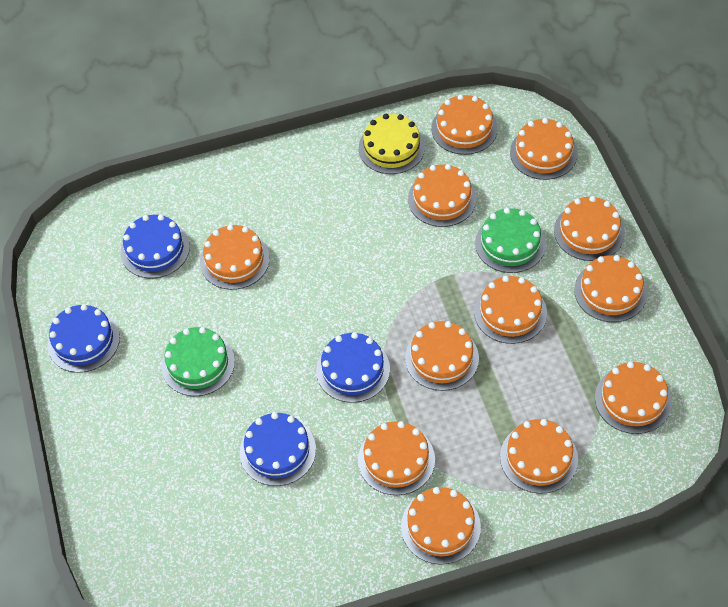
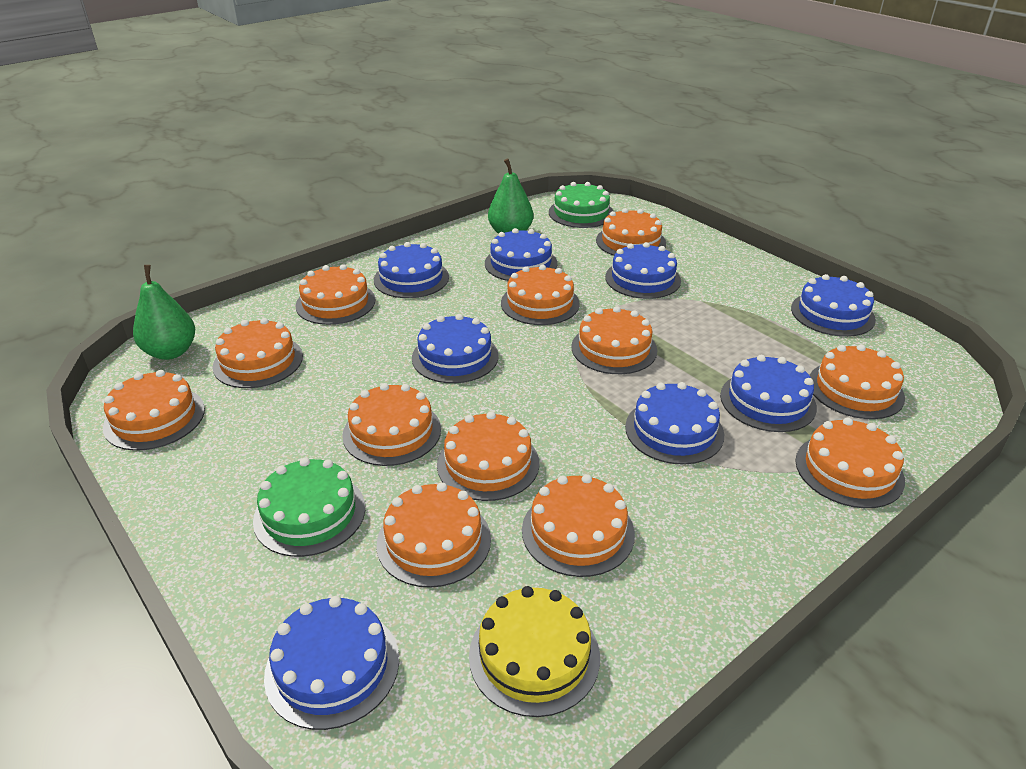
blue cake: [47,304,120,373] [120,215,190,279] [240,412,316,486] [316,332,390,403] = 4 -> [264,596,399,730] [374,242,449,298] [412,314,499,383] [485,228,557,281] [605,242,681,299] [625,382,724,465] [720,355,817,432] [791,274,876,337] = 8
green pear: none = 0 -> [133,265,195,360] [488,159,533,234] = 2

